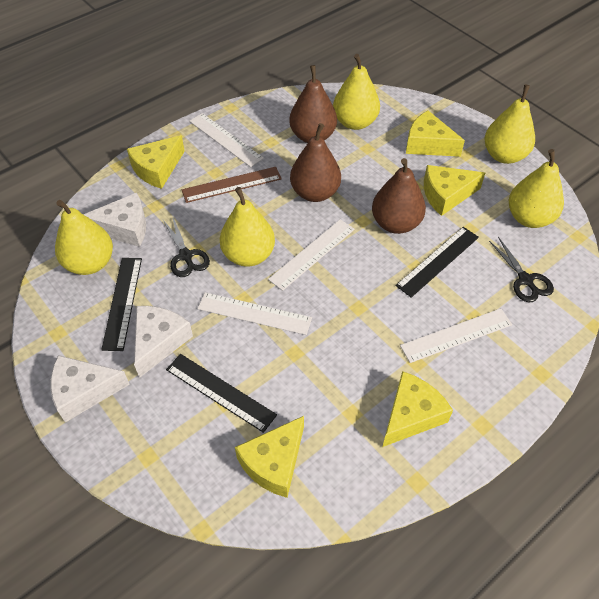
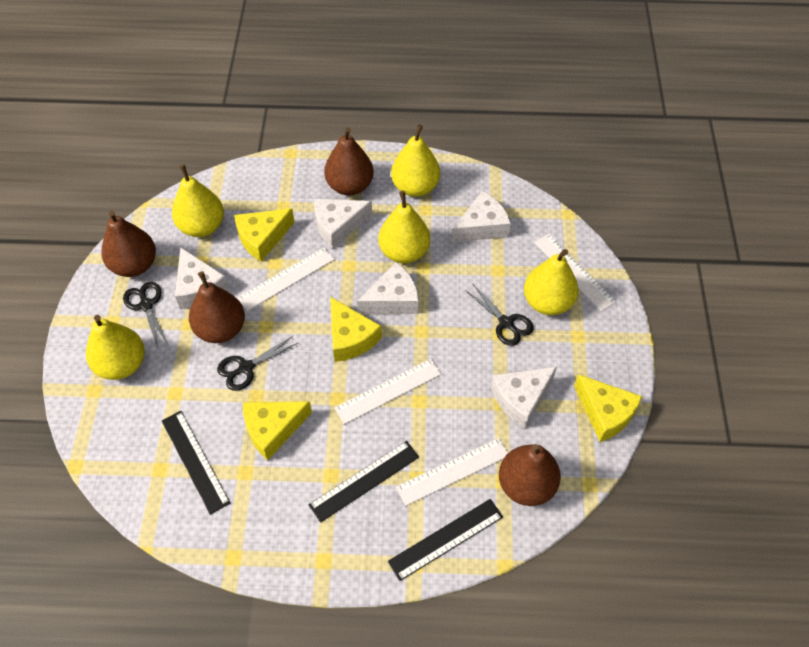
black scissors: [163,216,210,277] [489,237,554,302] = 2 -> [123,282,168,348] [217,336,298,391] [465,284,533,346] = 3
brown pear: [289,65,337,143] [290,123,341,202] [372,158,426,234] = 3 -> [101,210,156,277] [189,271,245,343] [324,127,374,196] [499,444,561,506] = 4
brown ruler: [182,167,282,203] = 1 -> none = 0
white cheese: [50,355,130,422] [83,193,146,247] [134,306,193,378] = 3 -> [175,247,229,309] [314,199,372,248] [357,262,419,314] [452,191,511,242] [491,367,557,428] = 5
yellow cheese: [127,135,185,189] [235,416,304,498] [383,371,453,447] [406,110,465,157] [424,165,485,216] = 5 -> [234,208,295,262] [243,401,312,460] [330,297,382,362] [574,374,642,442] = 4

